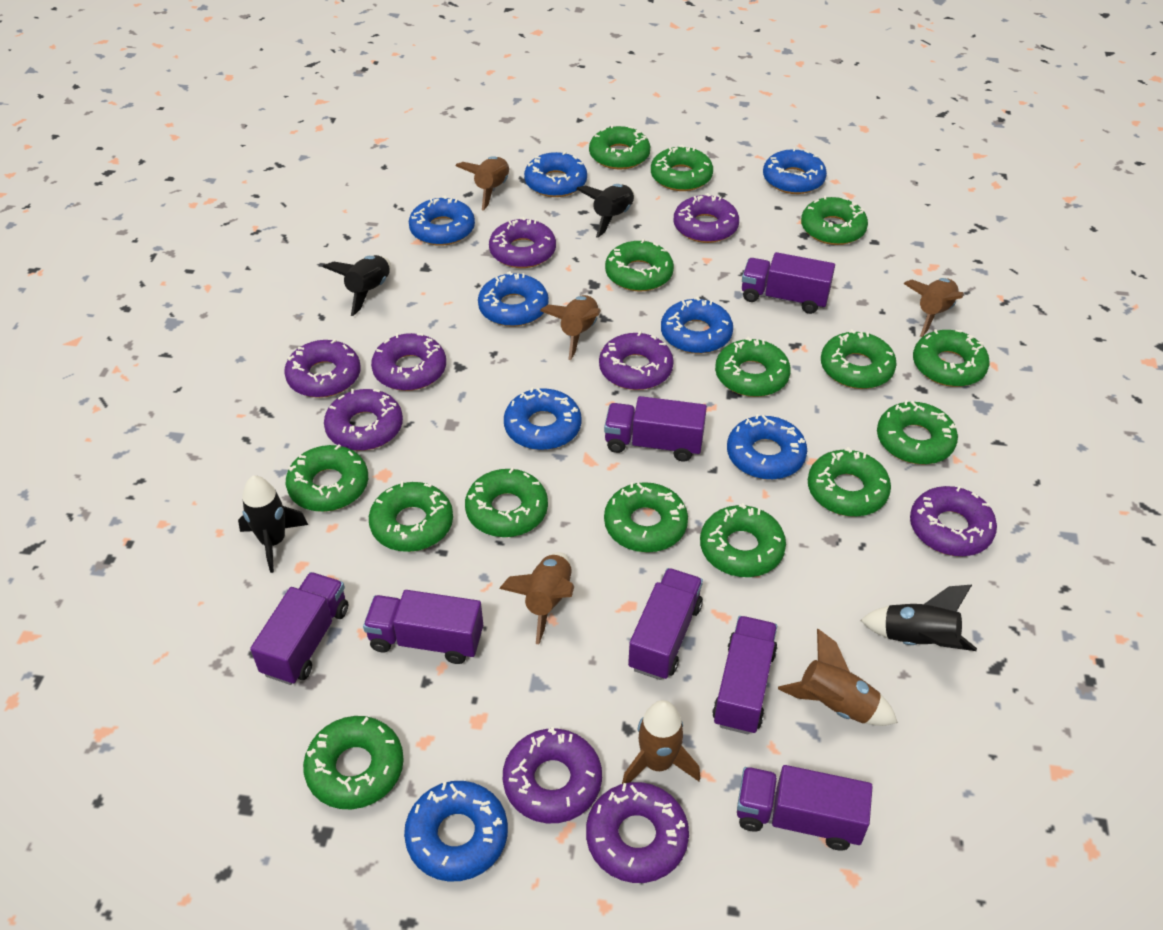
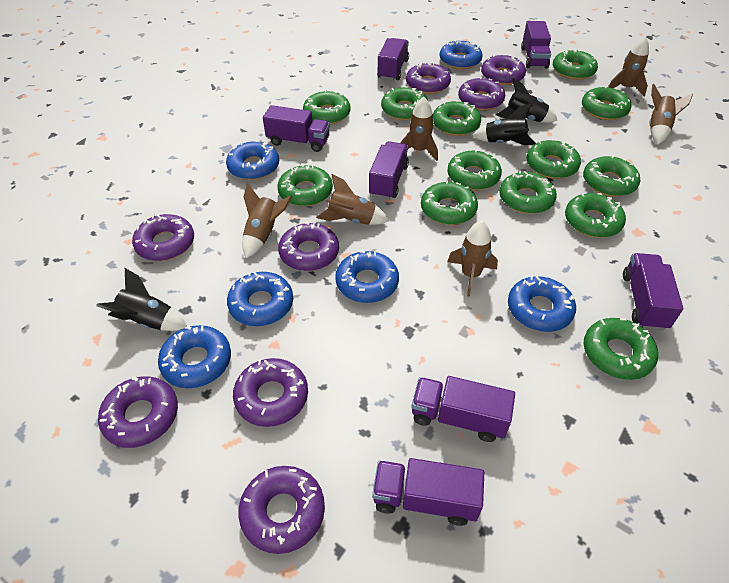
black rocket: [238,476,308,573] [323,255,391,316] [576,184,634,238] [861,585,977,651] = 4 -> [96,268,187,331] [472,103,536,145] [496,78,557,123] = 3
blue donut: [404,781,508,882] [409,196,475,246] [478,271,549,327] [504,387,582,450] [524,152,587,197] [661,297,733,354] [727,414,807,480] [763,148,827,194] = 8 -> [158,325,231,388] [226,141,279,180] [227,272,293,326] [335,249,399,303] [439,40,483,69] [508,275,576,332] = 6
green donut: [286,445,368,512] [303,716,404,809] [369,481,453,552] [465,468,548,537] [589,125,650,170] [604,482,688,552] [605,239,674,291] [651,145,713,191] [700,503,786,577] [715,337,791,397] [801,196,868,245] [808,447,891,517] [821,329,897,389] [877,400,958,464] [913,329,990,387] = 15 -> [277,164,333,207] [303,90,351,124] [381,86,428,120] [421,180,478,225] [433,100,481,136] [447,149,502,190] [499,171,557,214] [527,139,581,179] [553,49,598,80] [565,193,626,238] [582,86,632,120] [583,155,640,197] [584,318,658,380] = 13
purple donut: [284,339,361,398] [324,389,403,451] [371,333,446,391] [489,217,556,268] [503,727,602,823] [586,782,689,883] [599,331,674,390] [673,193,739,243] [910,486,997,556] = 9 -> [98,376,178,448] [132,214,194,261] [233,358,308,427] [238,466,325,554] [278,221,339,271] [406,62,451,94] [458,77,505,110] [481,54,526,85] = 8

